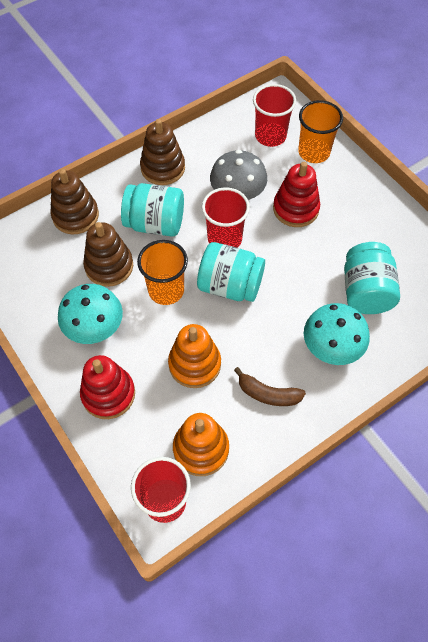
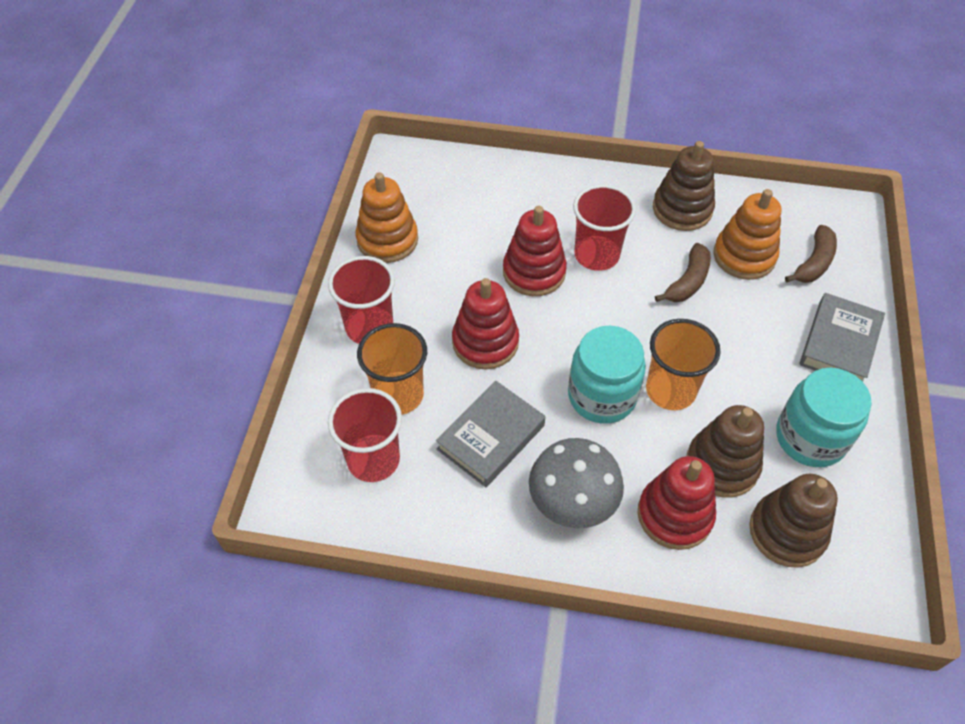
brown banana: [234,367,306,406] = 1 -> [655,243,711,302] [785,225,837,283] = 2
grey book: none = 0 -> [436,381,545,487] [800,293,885,382] = 2
red stacking toy: [80,355,135,419] [273,162,320,227] = 2 -> [452,278,519,369] [503,206,567,296] [638,456,716,550] = 3
turquoise jar: [121,183,184,237] [197,242,265,302] [344,242,400,314] = 3 -> [568,326,646,424] [776,368,872,467] = 2
turquoise mushroom: [58,284,123,344] [304,303,370,365] = 2 -> none = 0

